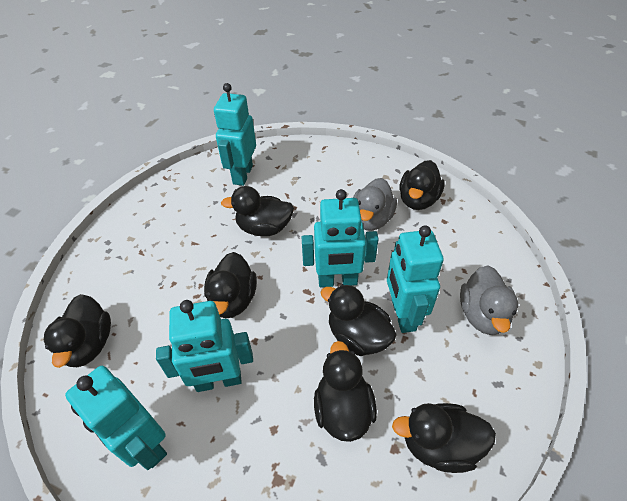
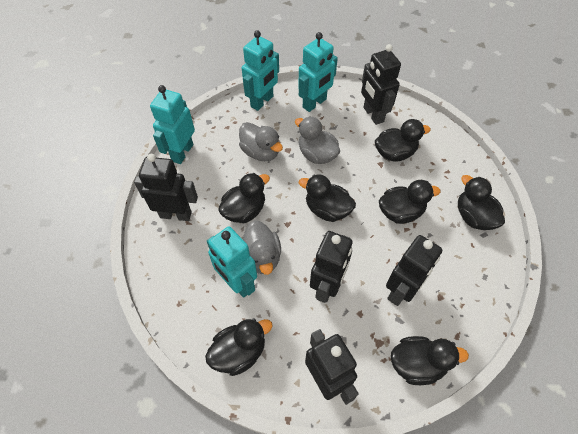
black robot: none = 0 -> [134,154,198,221] [305,329,358,405] [310,231,353,303] [361,44,401,125] [386,235,442,306] = 5
grey duck: [353,178,397,231] [460,265,518,335] = 2 -> [239,122,283,161] [243,220,281,275] [295,116,340,164] = 3
turquoise robot: [65,366,167,470] [156,300,253,392] [214,83,256,186] [302,189,379,287] [387,225,444,333] = 5 -> [150,85,195,164] [207,226,257,298] [242,30,279,111] [298,32,338,112] = 4

